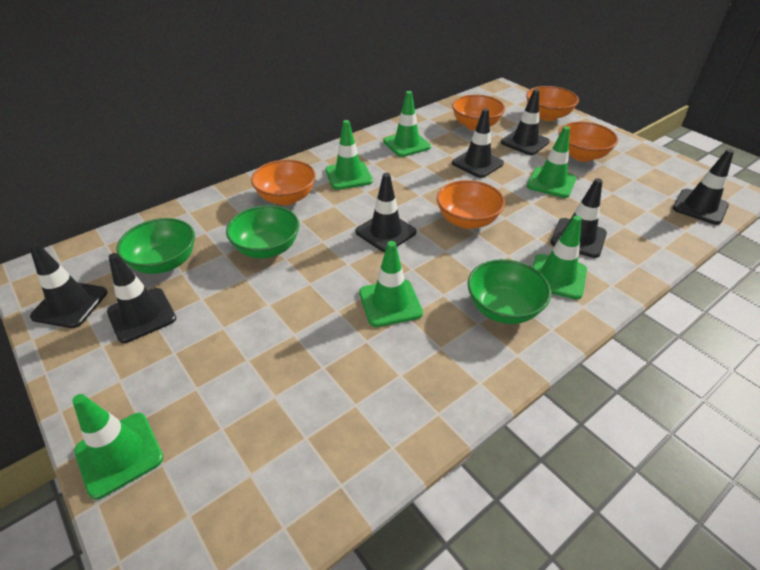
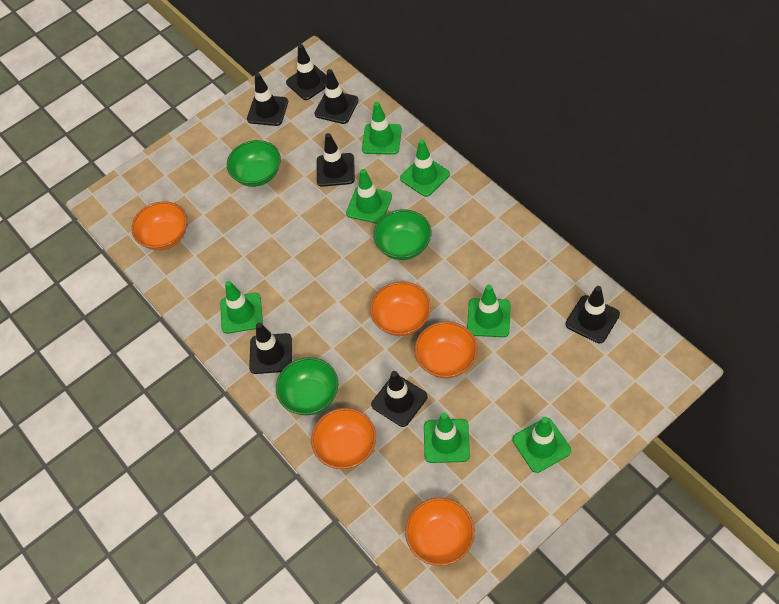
green traffic cone: [72,394,164,500] [325,120,373,190] [359,241,423,327] [383,91,431,157] [527,126,576,198] [533,215,587,300] = 6 -> [220,281,263,334] [346,169,392,224] [362,102,402,155] [400,139,450,197] [424,412,470,463] [467,285,511,337] [513,417,571,473] = 7

